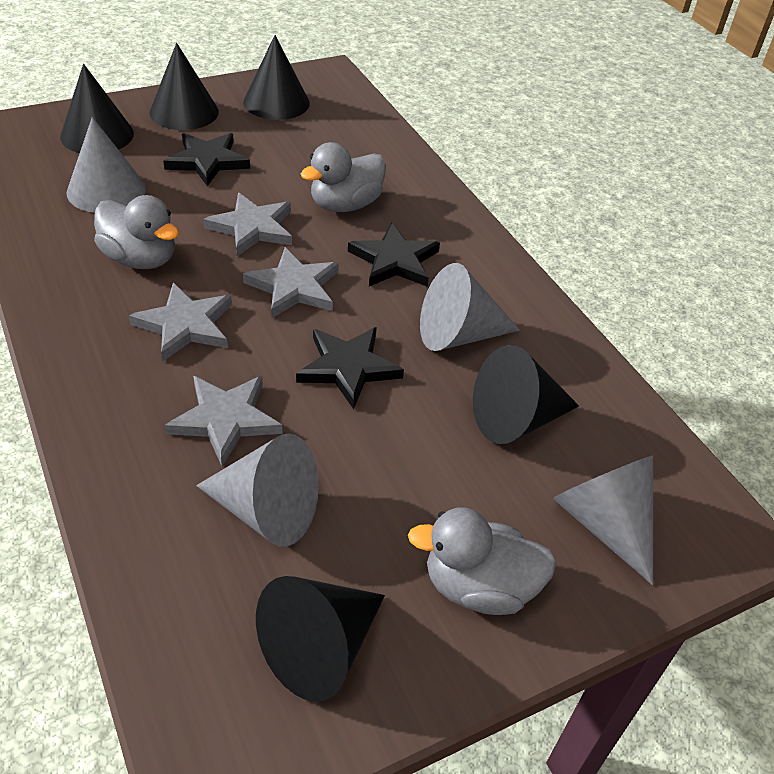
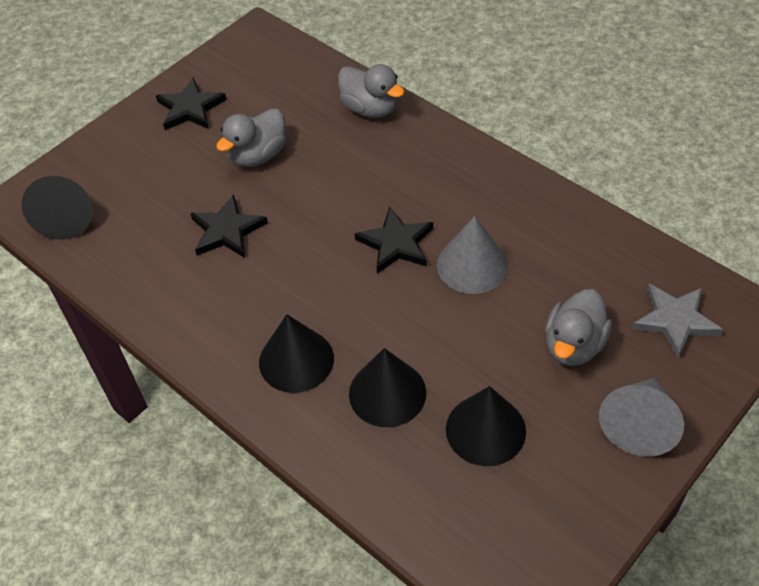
black cone: [60,64,134,153] [149,43,219,130] [243,35,310,120] [256,576,385,702] [473,345,579,444] = 5 -> [22,176,93,240] [259,314,334,393] [349,348,426,427] [446,386,526,466] = 4
grey cone: [67,117,146,213] [196,433,319,547] [420,263,520,351] [553,455,653,585] = 4 -> [437,216,508,294] [599,378,684,457] = 2
grey star: [129,283,232,361] [165,376,283,466] [203,193,292,256] [243,247,339,318] = 4 -> [632,284,723,358] = 1

